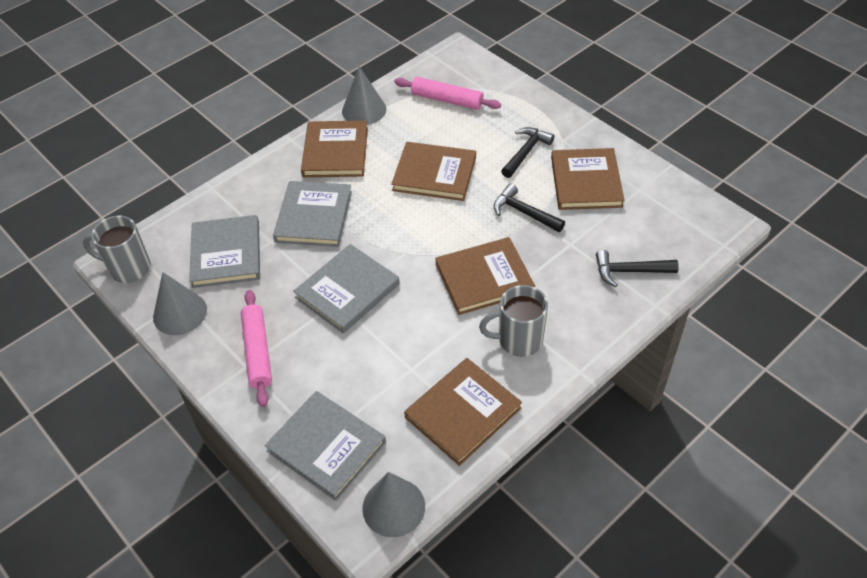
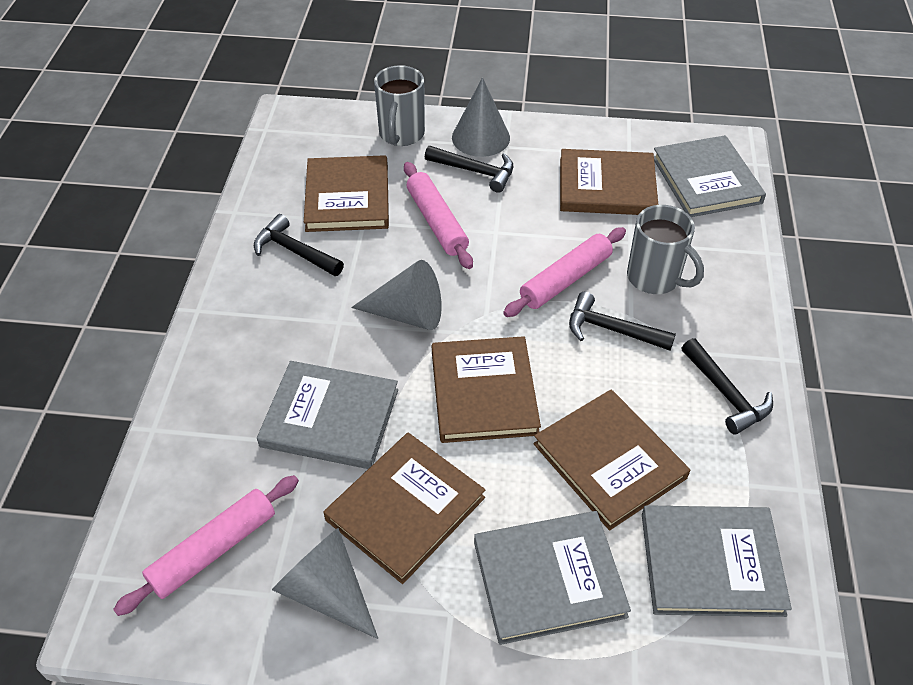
black hammer: [494,184,565,232] [501,127,554,178] [596,250,679,287] = 3 -> [254,214,344,276] [425,146,513,193] [569,292,676,351] [682,338,773,435] = 4
pink rolling pin: [241,290,272,407] [394,77,501,110] = 2 -> [113,475,299,616] [404,162,473,269] [503,227,626,317] = 3

